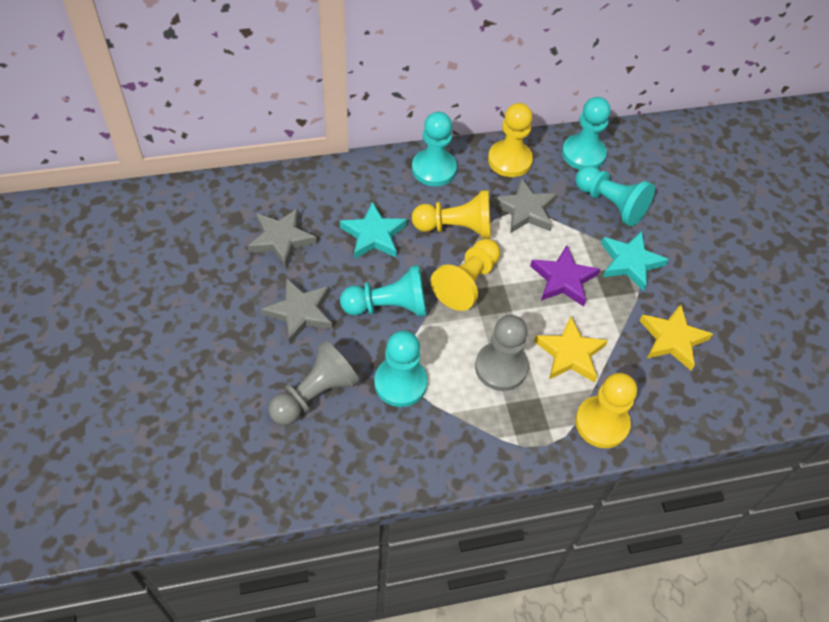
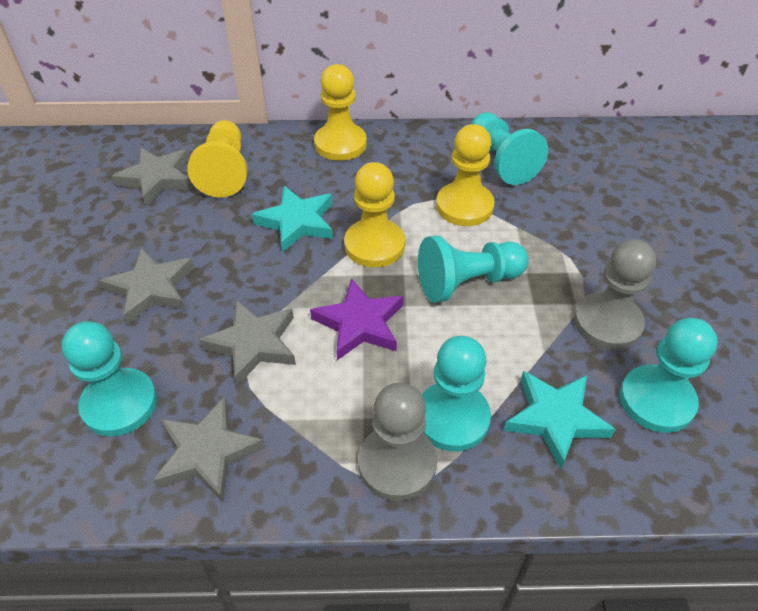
grey star: [247,208,317,267] [261,278,332,344] [492,178,557,233] = 3 -> [99,248,194,325] [112,148,193,206] [153,397,265,502] [199,299,296,386] = 4
yellow star: [534,316,608,383] [639,304,713,370] = 2 -> none = 0

